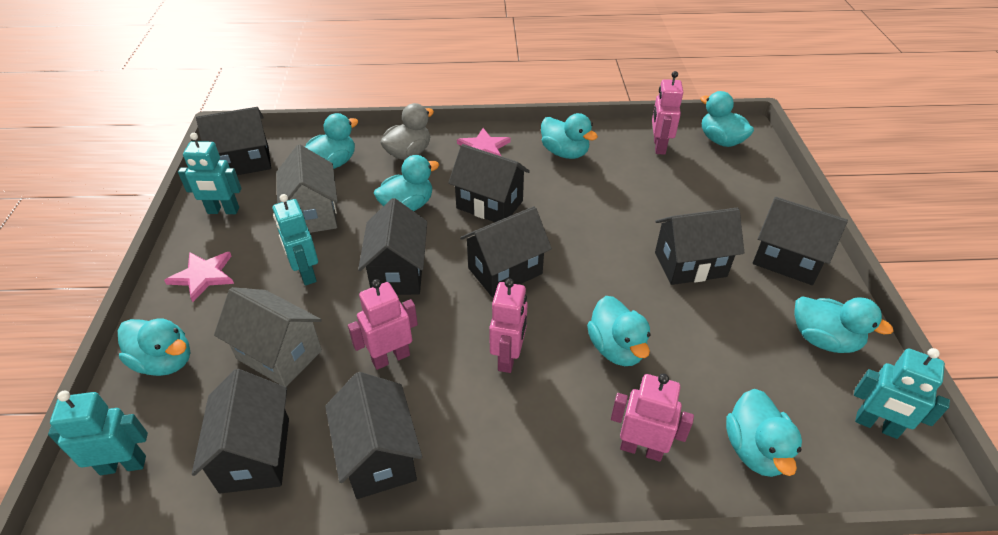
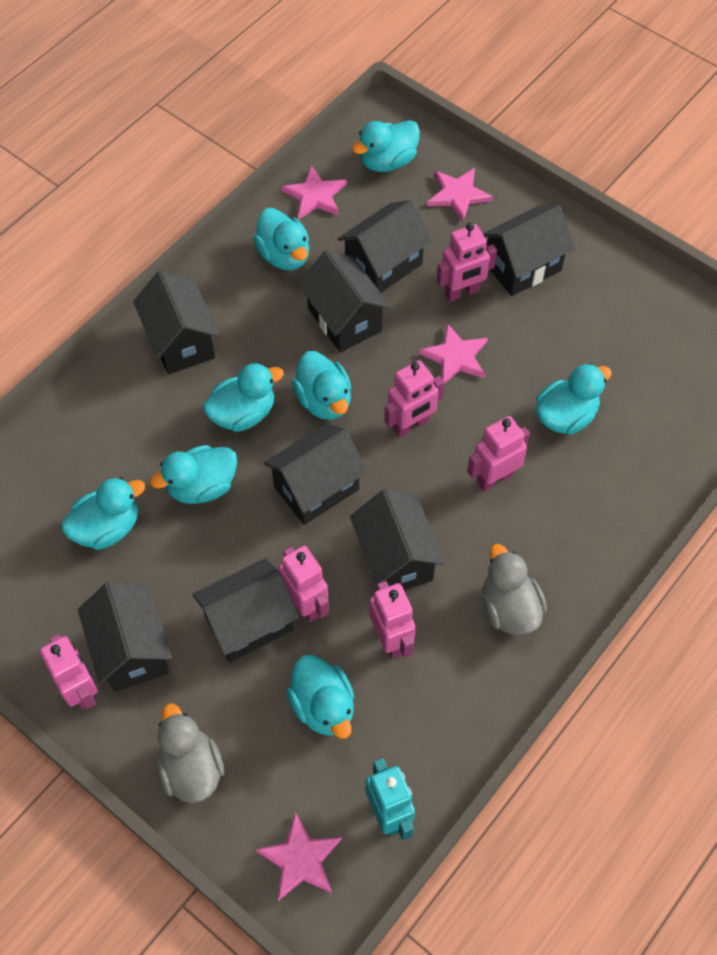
grey duck: [380,103,434,160] = 1 -> [156,704,224,803] [482,544,547,635] = 2
grey house: [214,287,322,387] [276,144,338,233] = 2 -> none = 0
pink robot: [348,279,418,370] [489,278,528,373] [611,373,694,462] [652,71,683,155] = 4 -> [40,634,98,710] [279,546,329,622] [369,581,416,659] [384,360,444,438] [436,223,497,302] [467,416,530,492] = 6
pink star: [164,252,234,302] [457,128,511,156] = 2 -> [256,813,342,901] [281,165,347,220] [419,323,488,384] [427,168,493,222] = 4
turquoise robot: [48,391,148,475] [178,133,242,214] [272,194,318,286] [854,348,950,439] = 4 -> [365,758,415,840] = 1

